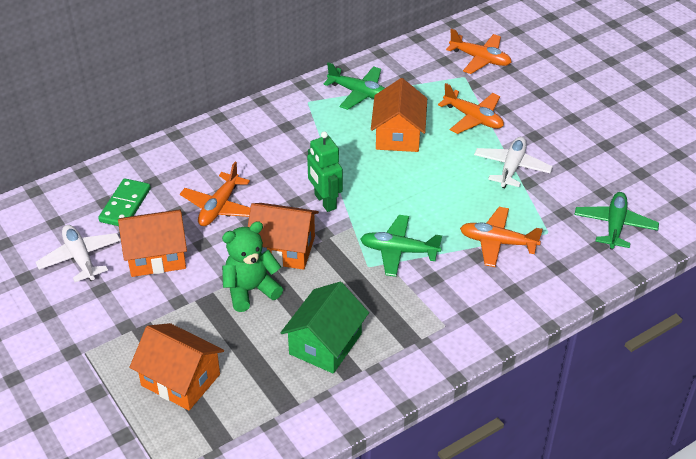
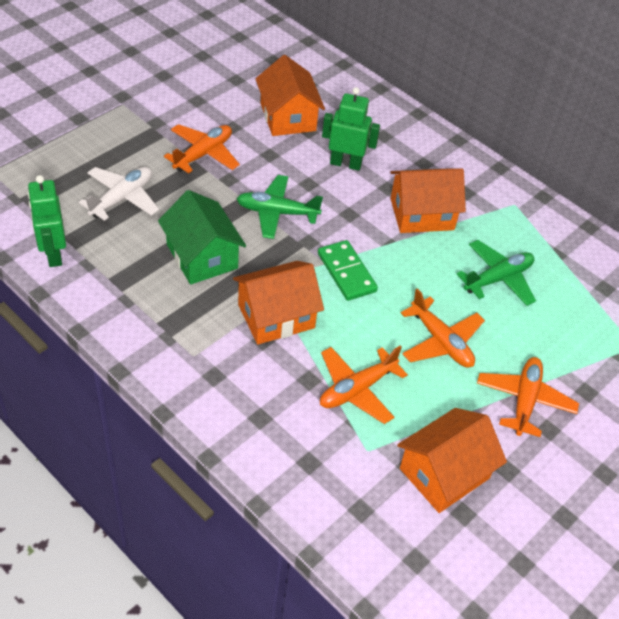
green plane: [323,62,385,110] [360,215,442,277] [574,192,659,250] = 3 -> [237,175,323,239] [457,240,536,306] = 2
green robot: [307,131,343,212] = 1 -> [28,175,66,267] [322,87,380,171] = 2
green teddy bear: [222,221,283,312] = 1 -> none = 0
white plane: [36,225,121,282] [474,137,553,188] = 2 -> [79,167,159,221] = 1

